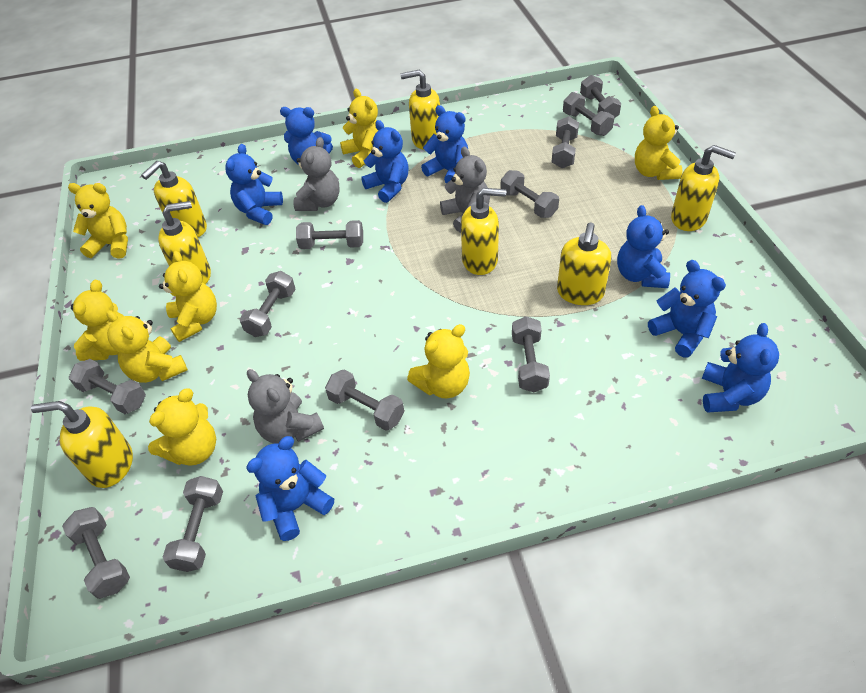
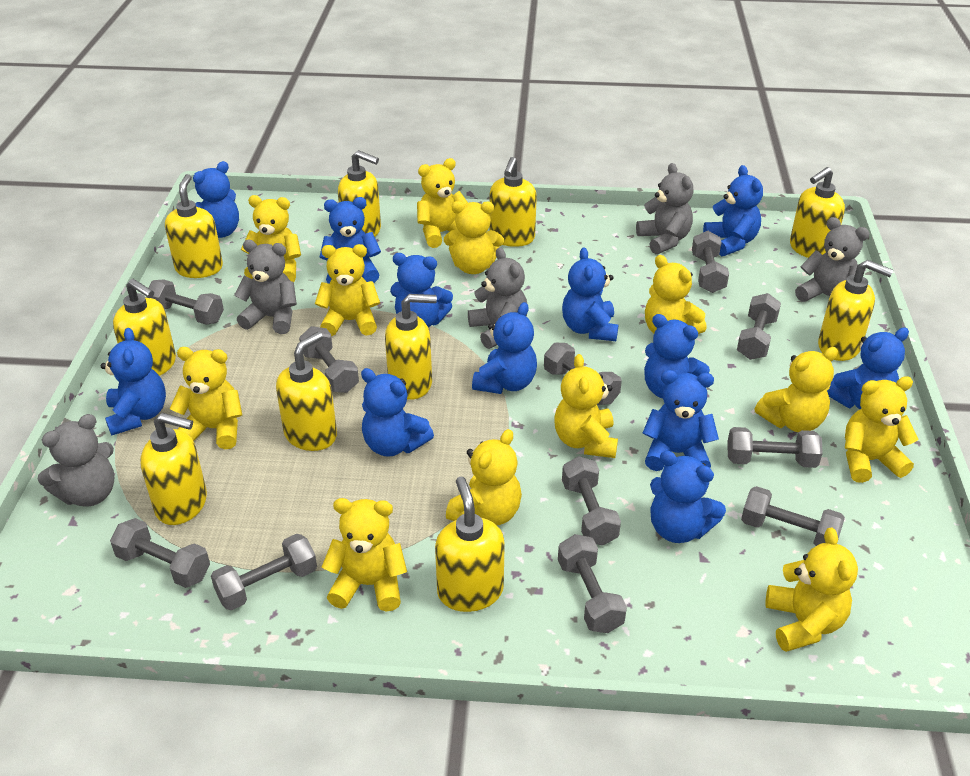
blue teddy bear: [225,144,283,225] [246,436,334,541] [280,107,333,165] [361,120,409,203] [421,105,468,184] [617,205,670,288] [648,260,726,357] [702,323,779,413] = 8 -> [101,328,166,435] [193,161,239,238] [320,197,381,284] [361,368,434,457] [390,253,453,328] [472,302,537,394] [562,247,618,341] [643,370,719,471] [644,314,710,398] [650,451,726,543] [703,165,763,256] [827,327,909,409] = 12
grey teddy bear: [247,369,324,444] [294,137,340,211] [440,147,490,233] = 3 -> [38,414,115,507] [234,240,297,334] [468,247,527,349] [636,163,693,254] [795,217,870,302] = 5
yellow soap dispenser: [31,401,133,488] [141,161,207,237] [158,201,211,284] [400,70,440,150] [461,188,506,275] [557,223,611,305] [671,145,736,231] = 7 -> [113,279,176,376] [140,413,207,525] [165,174,223,278] [276,332,337,451] [338,150,381,237] [385,294,437,400] [435,477,505,612] [489,157,537,247] [790,167,845,258] [818,260,893,361] = 10
yellow teddy bear: [68,183,128,259] [71,280,123,361] [106,310,188,383] [148,388,216,466] [159,251,217,342] [340,89,378,168] [407,324,470,398] [635,106,682,180] = 8 -> [170,347,242,449] [241,195,301,282] [315,244,380,336] [322,498,407,612] [417,158,468,248] [444,201,504,274] [446,429,522,525] [554,354,618,458] [645,255,707,334] [755,347,838,432] [766,528,858,652] [845,376,918,483] = 12

